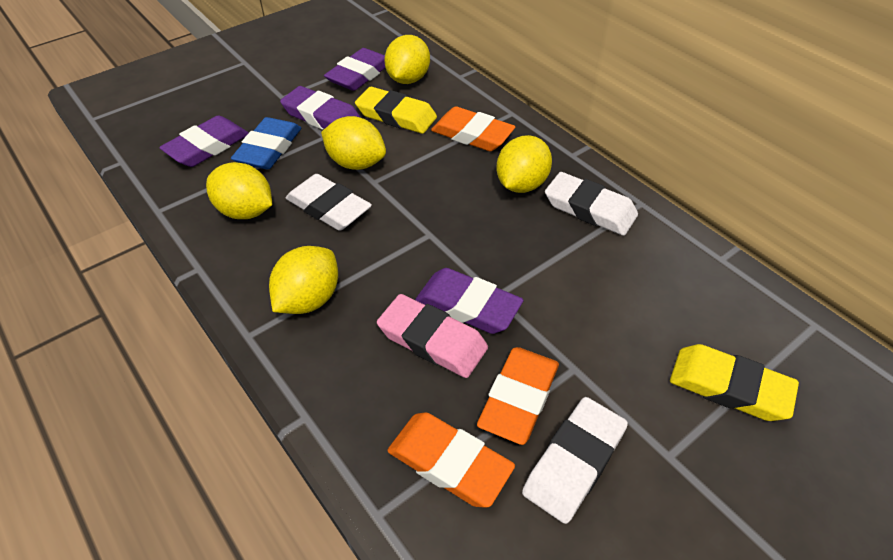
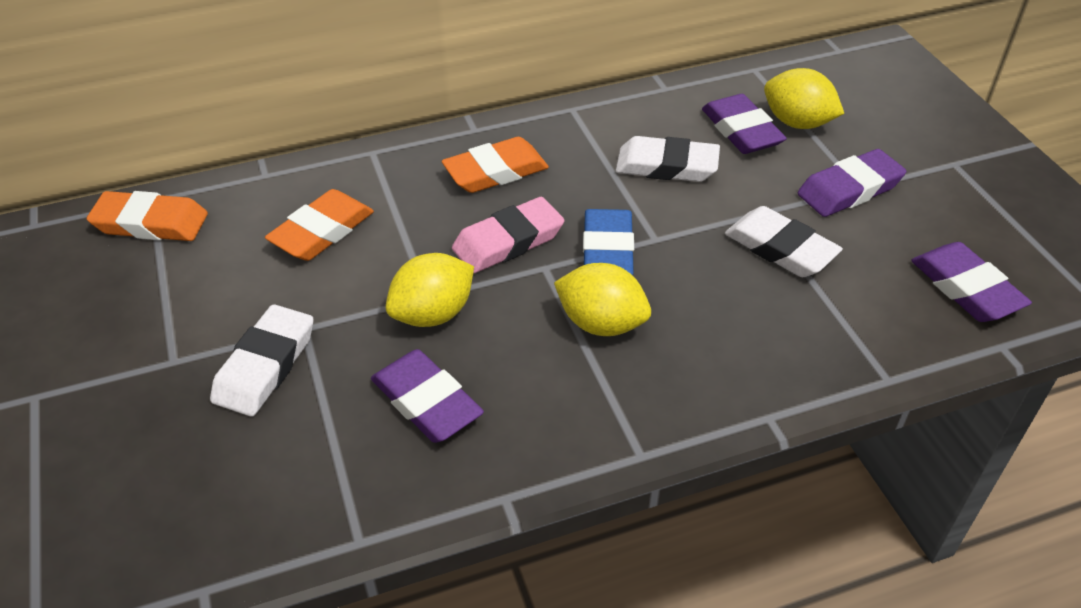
yellow eraser: [355,87,437,134] [670,344,799,421] = 2 -> none = 0
yellow lemon: [206,162,272,219] [269,246,338,314] [321,116,386,170] [384,35,430,84] [496,135,552,193] = 5 -> [386,253,474,327] [554,263,651,336] [764,68,844,129] = 3

